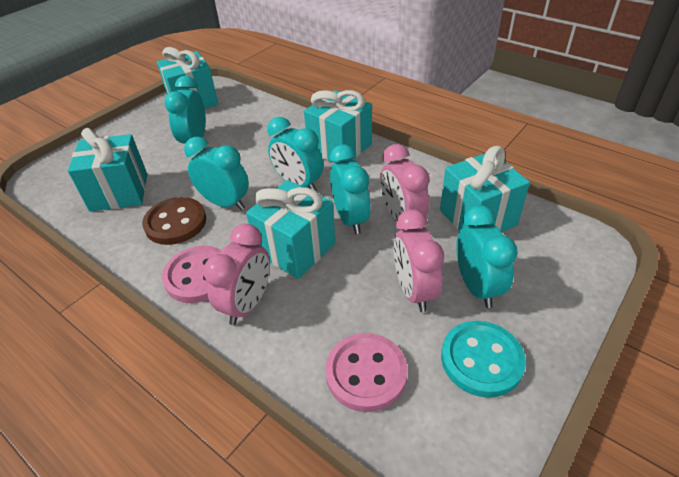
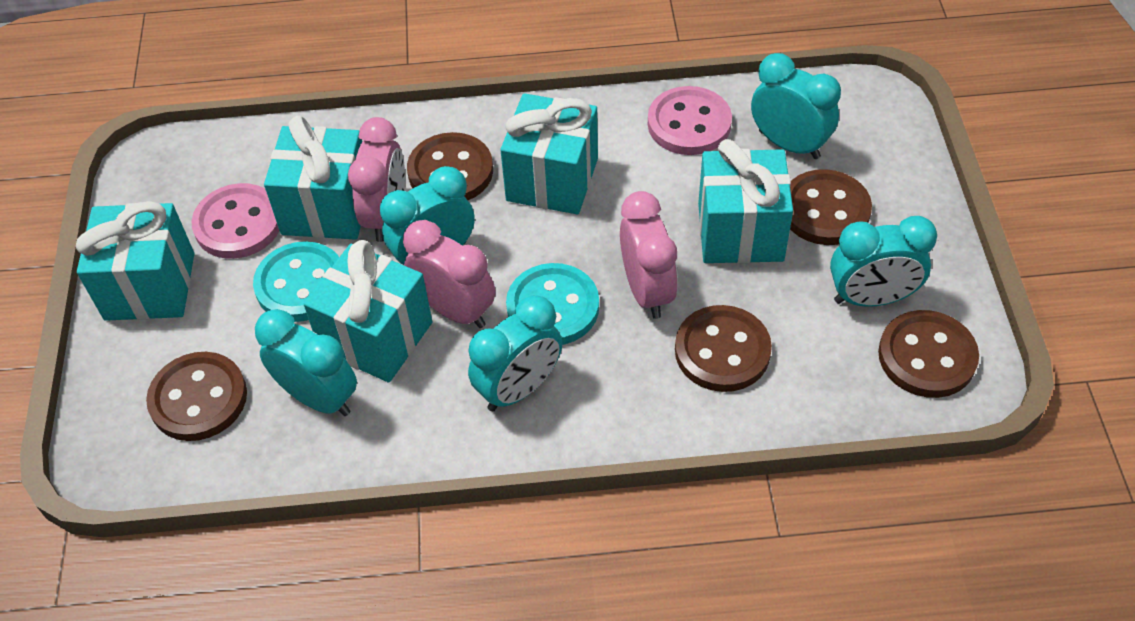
brown button: [142,197,206,245] = 1 -> [146,352,247,441] [407,132,493,200] [675,305,772,392] [790,169,872,245] [878,310,979,398] = 5
turquoise button: [441,321,526,398] = 1 -> [253,241,339,322] [506,263,599,345] = 2

